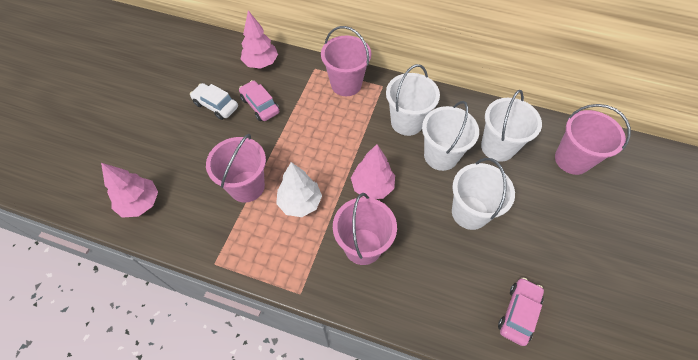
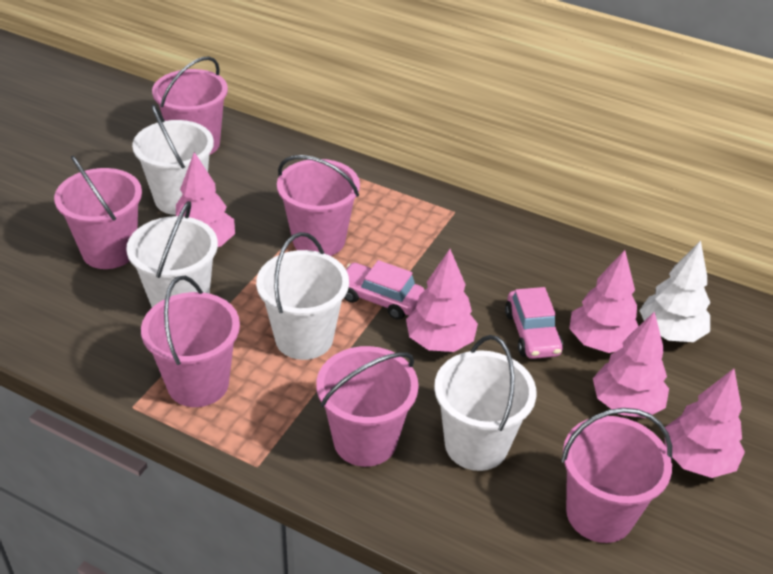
pink bucket: [206,134,266,203] [321,26,371,96] [333,193,397,265] [555,104,631,175] = 4 -> [54,155,142,269] [141,276,240,407] [152,56,228,155] [277,155,360,256] [316,346,419,467] [561,408,672,543] = 6
pink tree: [101,163,158,218] [240,10,278,69] [351,144,395,199] = 3 -> [176,152,235,247] [406,249,478,352] [569,250,639,353] [593,311,669,418] [665,369,745,478] = 5
white car: [190,83,238,120] = 1 -> none = 0

